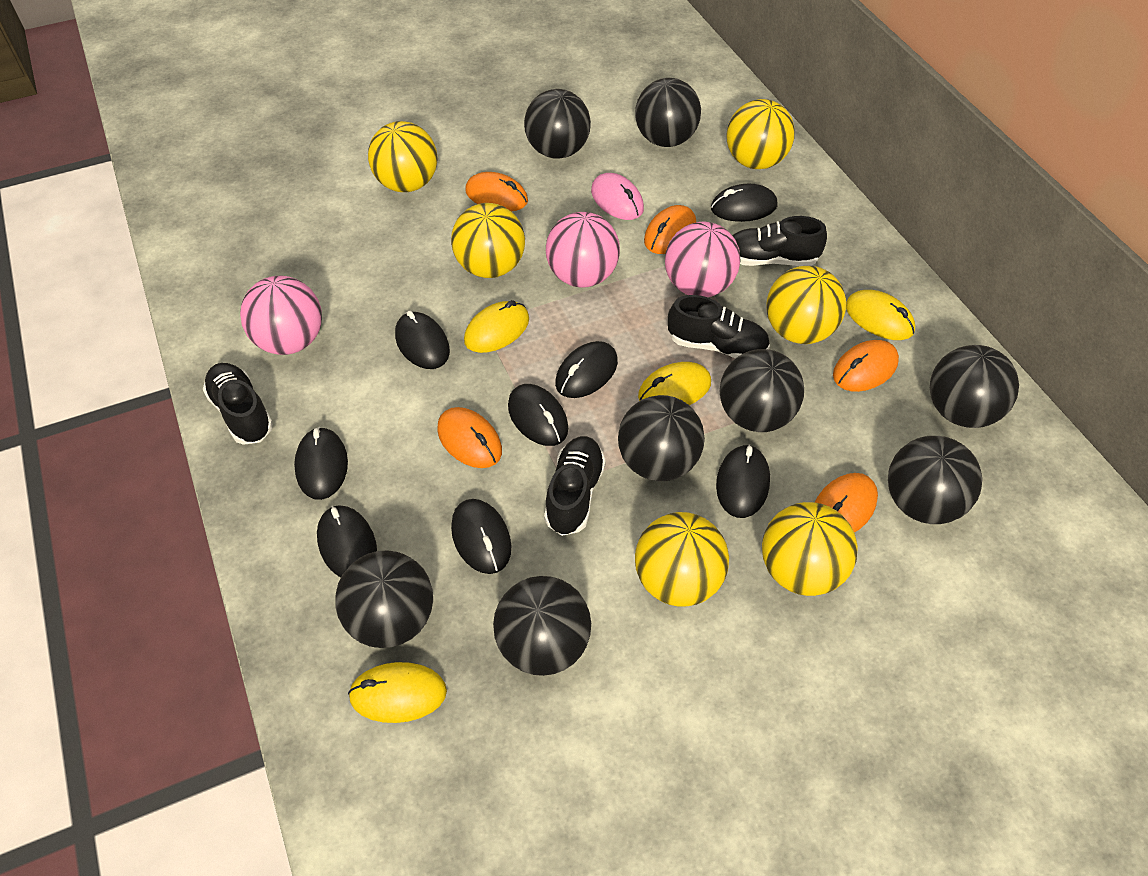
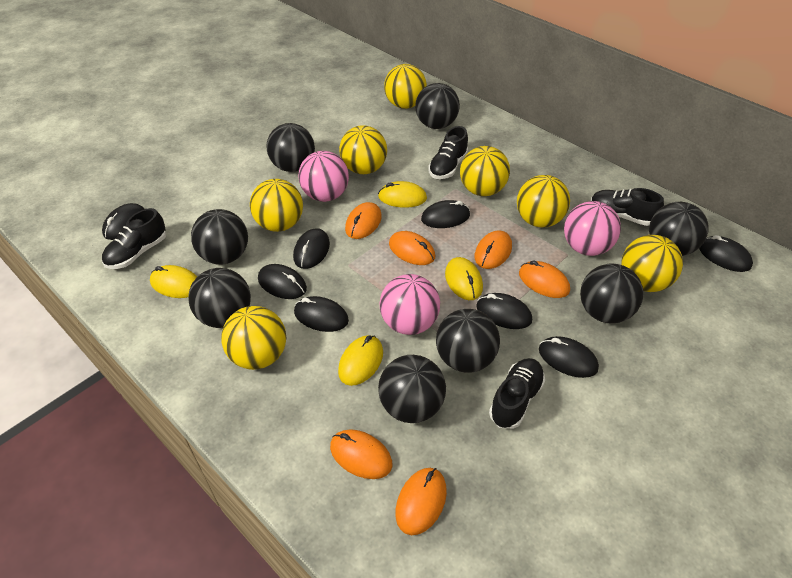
orange mouse: [437,407,502,468] [465,172,528,212] [644,205,696,254] [814,473,878,533] [833,340,899,392] = 5 -> [330,429,393,479] [345,202,382,239] [389,231,435,265] [395,468,447,535] [475,231,512,269] [519,260,570,298] = 6
pink mouse: [591,173,644,220] = 1 -> none = 0
yellow ball: [368,121,438,192] [451,203,525,278] [635,512,729,606] [726,99,795,169] [762,502,858,596] [766,266,846,344] = 6 -> [221,306,286,370] [250,179,303,232] [339,125,387,174] [384,64,427,109] [460,146,510,196] [517,175,570,228] [621,235,683,292] = 7

